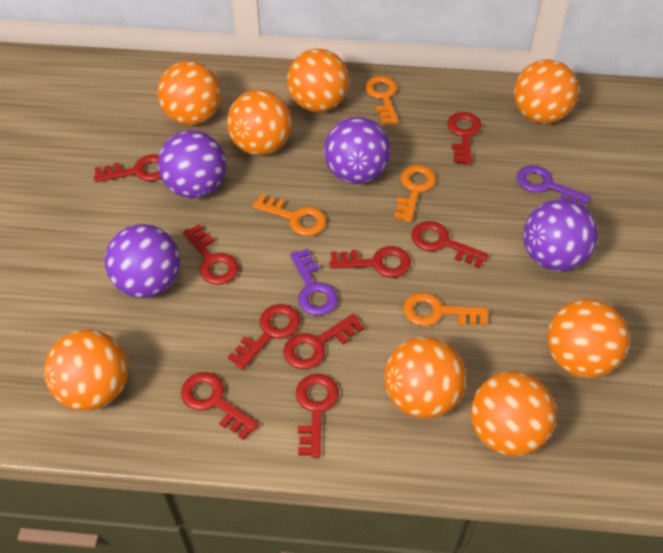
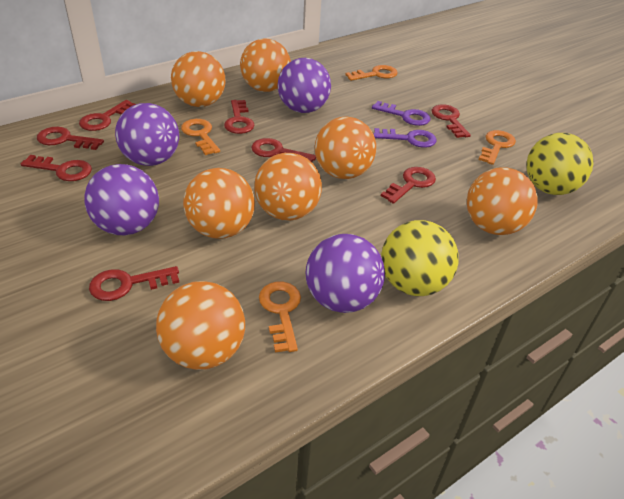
orange ball: [44,330,128,411] [157,61,221,125] [227,90,292,156] [287,49,349,112] [384,337,466,418] [471,371,556,456] [514,59,578,124] [547,299,629,378] = 8 -> [156,281,245,370] [171,51,226,107] [183,168,255,239] [240,38,291,92] [254,153,322,221] [315,116,376,179] [467,167,537,235] = 7
red key: [94,154,161,182] [181,372,259,440] [183,224,239,285] [228,304,300,370] [283,313,364,369] [296,374,339,458] [329,246,411,278] [411,221,489,268] [447,112,482,165] = 9 -> [21,155,92,181] [37,127,104,150] [79,100,136,131] [89,266,179,301] [224,100,255,134] [251,138,316,162] [381,167,436,204] [431,104,471,138] = 8
yellow ball: none = 0 -> [381,220,459,296] [526,133,594,195] = 2

